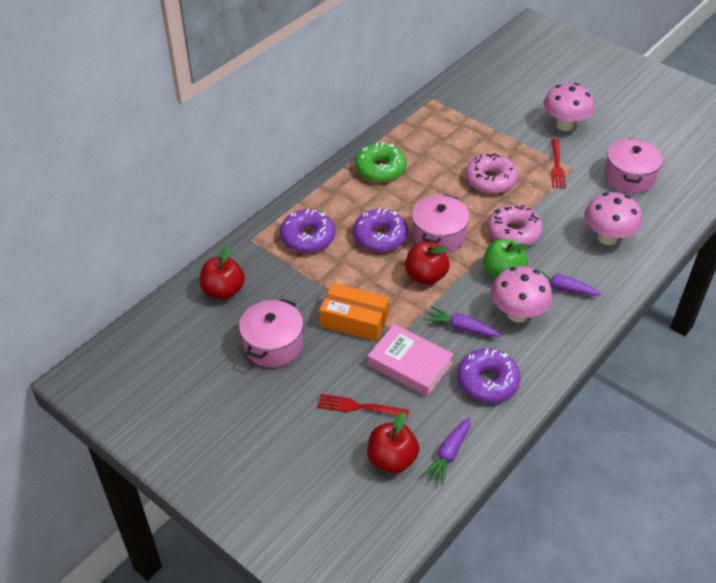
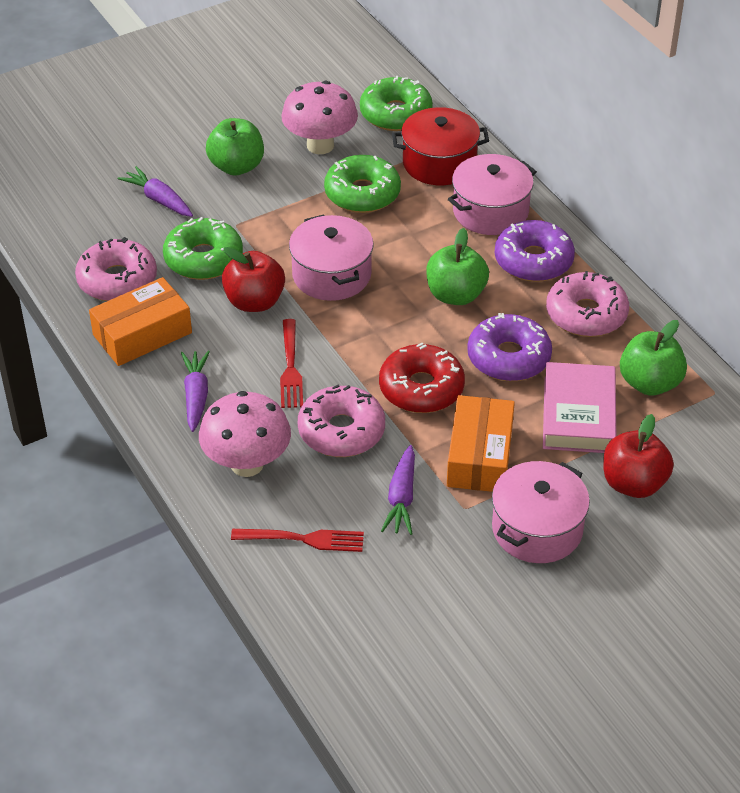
green apple: [483,239,529,279] = 1 -> [206,118,264,176] [426,228,489,305] [620,320,687,396] = 3
green donut: [355,142,407,182] = 1 -> [163,217,243,280] [324,155,401,213] [360,76,433,131] = 3
orange box: [319,283,389,341] = 1 -> [89,277,192,366] [447,395,515,492] = 2
pink donut: [465,153,518,194] [487,205,543,246] = 2 -> [75,237,157,301] [298,385,385,457] [546,271,629,337] = 3
pink mushroom: [491,266,552,323] [544,83,595,131] [584,192,642,245] = 3 -> [199,391,291,477] [281,81,358,154] = 2
purple donut: [280,209,335,253] [353,208,408,252] [457,349,521,403] = 3 -> [467,313,552,381] [495,220,575,282] = 2
red apple: [200,245,245,300] [367,412,419,473] [405,242,450,285] = 3 -> [222,247,285,312] [603,414,674,498] = 2
red donut: none = 0 -> [379,343,465,413] = 1
red pot: none = 0 -> [392,107,489,185] = 1

